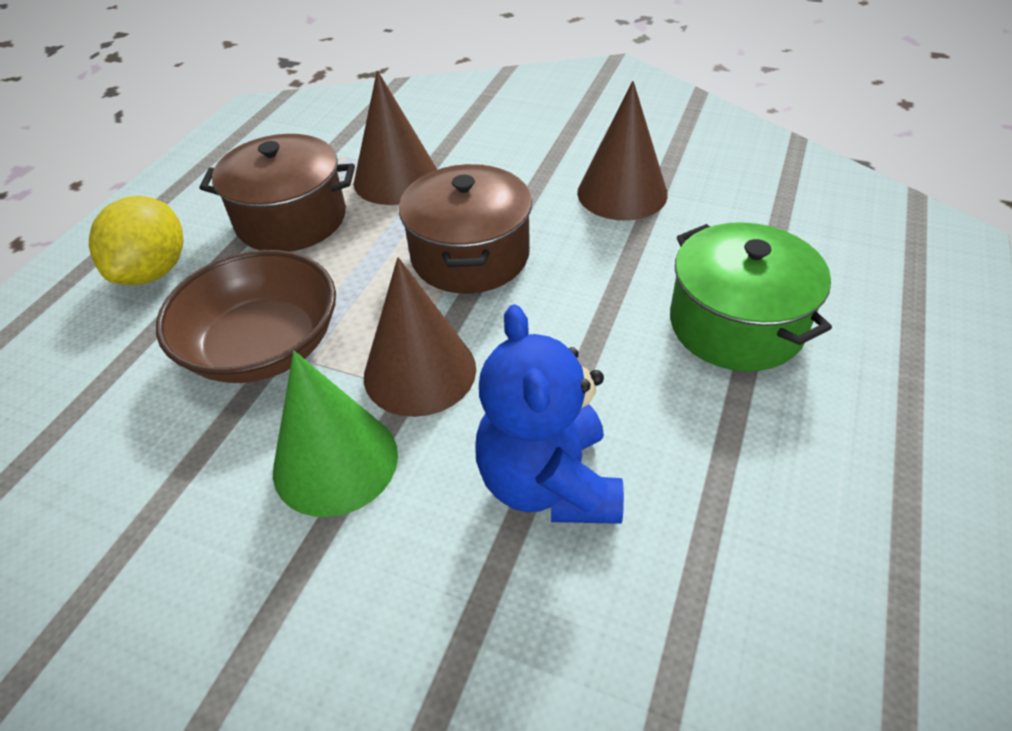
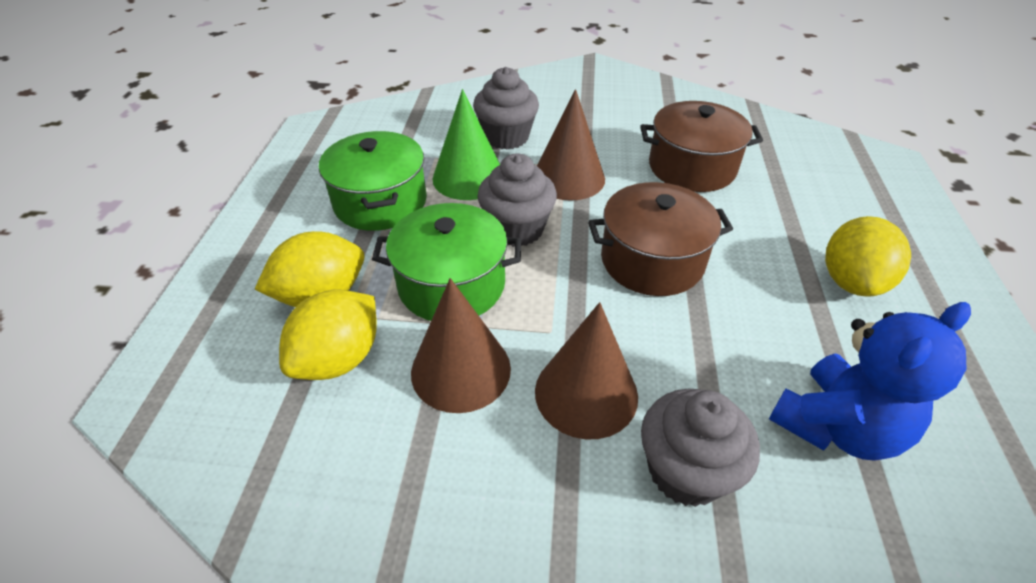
brown bowl: [156,250,336,383] = 1 -> none = 0
green pot: [670,222,832,371] = 1 -> [319,131,427,231] [372,203,521,321] = 2
grey cupcake: none = 0 -> [473,67,539,150] [477,153,557,247] [641,389,760,507] = 3
yellow lemon: [89,196,183,285] = 1 -> [255,231,364,307] [279,290,377,380] [825,216,911,297] = 3

